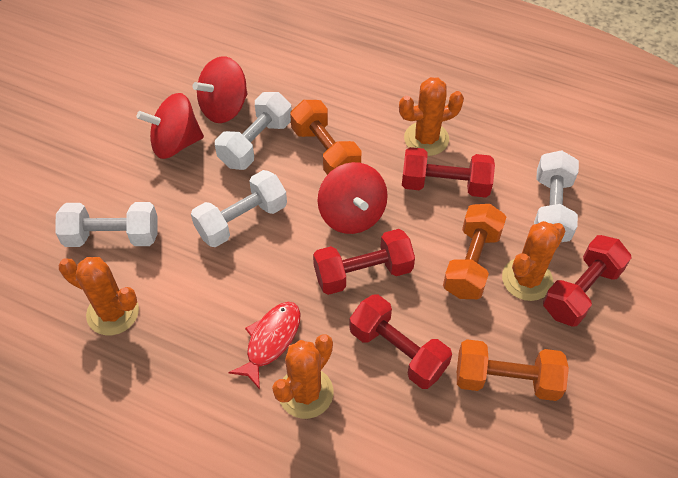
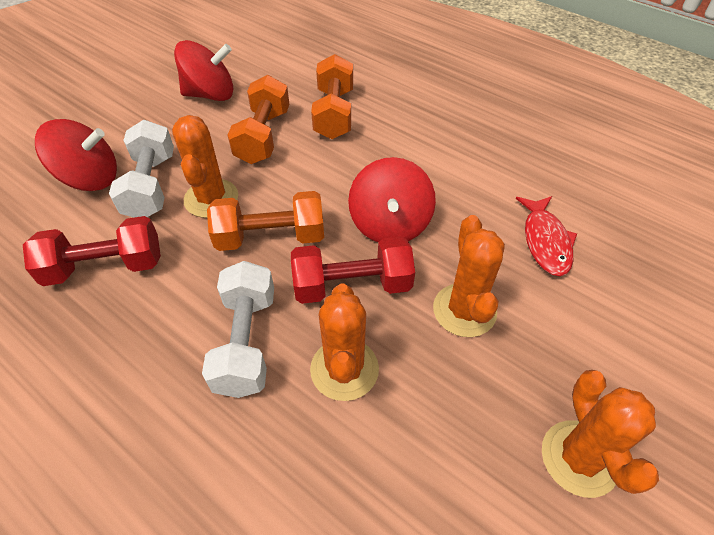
red dumbbell: [313,229,415,295] [349,294,452,389] [402,147,495,198] [543,235,632,327] = 4 -> [23,216,161,286] [291,236,415,304] = 2
white dumbbell: [55,202,158,247] [191,170,287,247] [215,92,292,170] [534,150,579,242] = 4 -> [109,120,174,217] [202,261,274,398] = 2

